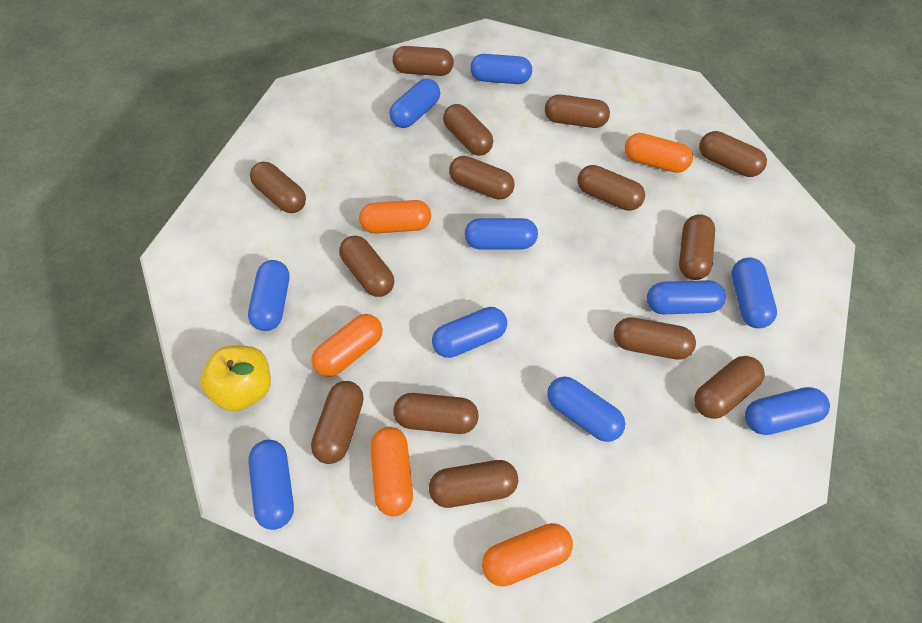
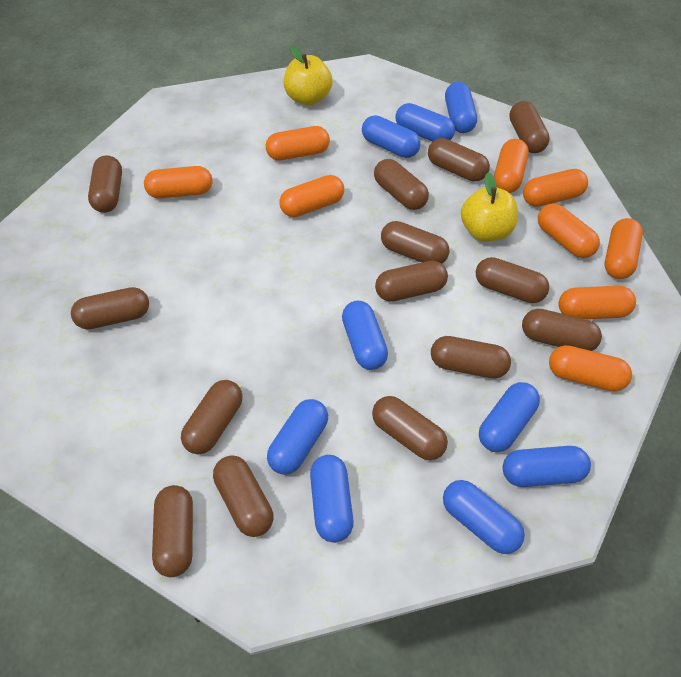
blue capsule: [248,260,289,331] [248,440,294,530] [389,79,440,128] [432,307,507,358] [465,218,538,249] [470,54,532,84] [547,377,625,442] [647,280,726,314] [732,257,777,328] [745,387,830,435] = 10 -> [267,399,328,475] [310,455,354,543] [342,301,388,370] [362,115,421,158] [396,103,455,142] [443,480,525,554] [445,82,477,133] [479,382,540,452] [503,446,591,487] = 9
orange capsule: [311,314,383,377] [359,200,431,233] [370,427,413,516] [482,523,573,587] [625,133,693,173] = 5 -> [144,166,212,199] [266,126,330,161] [279,175,344,217] [494,139,529,193] [523,169,588,207] [538,203,600,258] [549,345,632,391] [558,286,636,319] [605,218,643,279] = 9
yellow apple: [200,345,271,412] = 1 -> [284,46,333,105] [461,172,518,242] = 2

